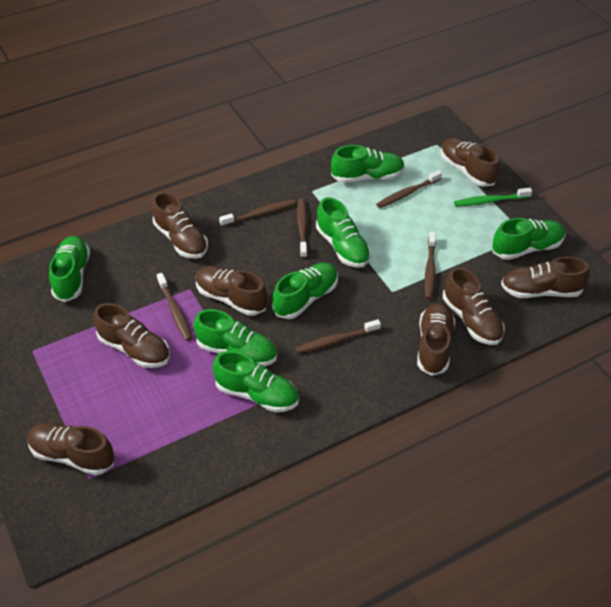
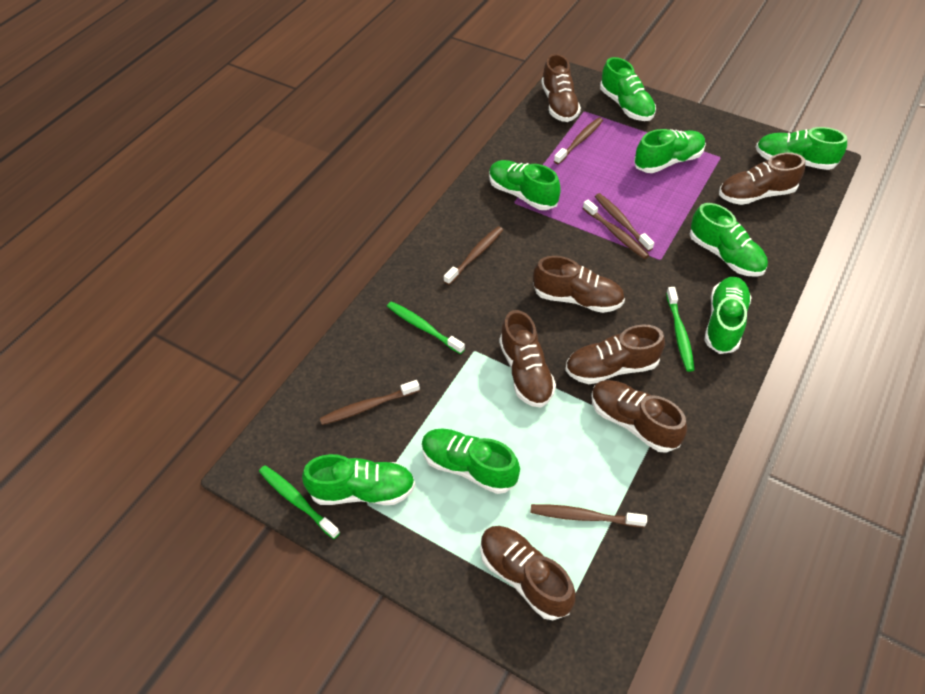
brown shoe: [27,423,114,476] [94,303,170,368] [152,192,208,259] [196,266,267,316] [417,303,455,376] [441,137,500,187] [443,267,505,345] [501,256,590,298] = 8 -> [480,526,576,620] [499,310,556,407] [533,256,625,313] [541,54,581,122] [565,325,665,384] [591,380,687,453] [719,153,805,205] = 7
green shoe: [49,236,90,302] [193,309,277,367] [213,351,299,412] [272,262,338,319] [316,197,371,268] [331,145,405,183] [492,218,565,260] = 7 -> [302,454,415,505] [422,429,520,494] [489,160,560,210] [600,57,656,121] [634,129,706,173] [690,203,768,277] [704,277,752,354] [756,127,847,170] = 8
green toothbrush: [454,188,532,206] = 1 -> [259,465,340,539] [387,301,465,354] [666,287,695,372] = 3

